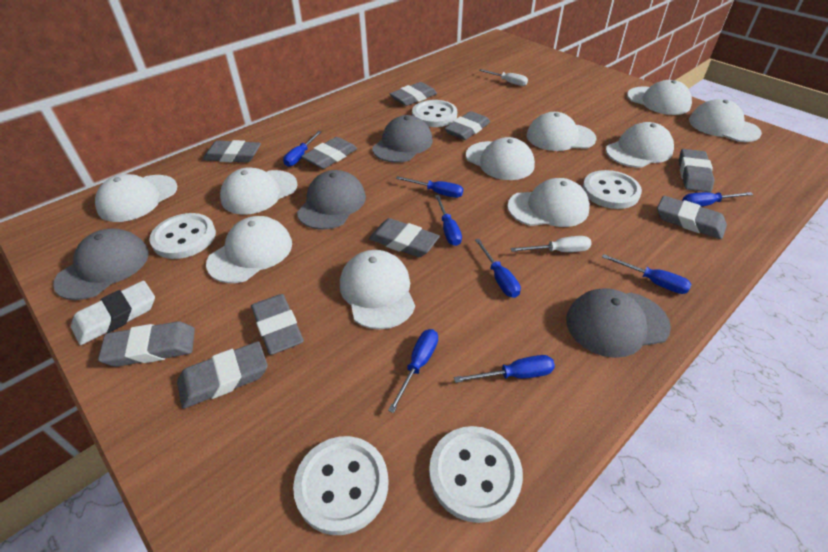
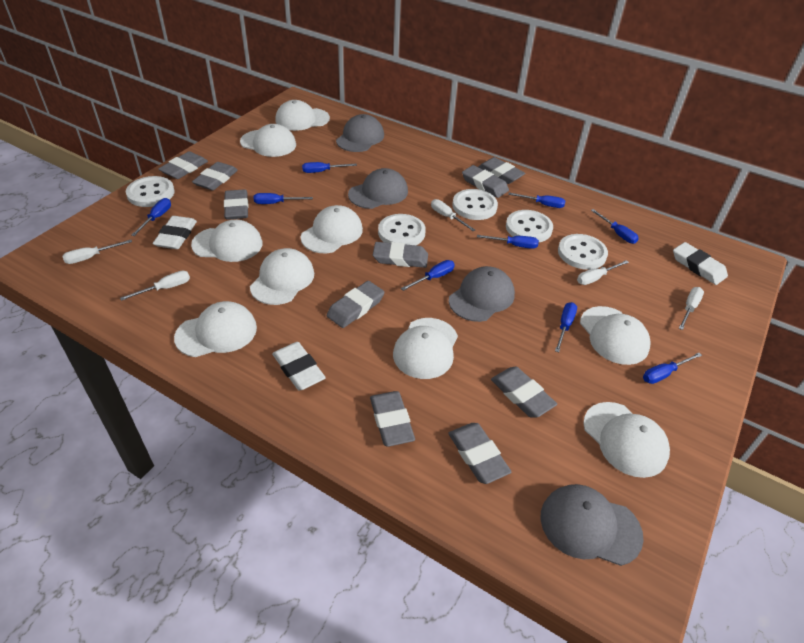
blue screwdriver: [283,131,321,167] [388,329,438,413] [396,176,463,198] [435,195,462,246] [454,355,555,383] [475,239,521,298] [602,254,691,294] [682,192,754,207] = 8 -> [132,198,171,236] [254,193,313,204] [302,162,357,173] [401,260,455,291] [477,235,539,249] [508,192,565,208] [555,302,577,352] [591,209,639,244] [643,353,702,384] = 9
white cap: [95,174,177,222] [206,216,292,283] [220,167,298,215] [340,250,415,329] [466,137,535,180] [507,178,590,227] [527,112,596,151] [606,122,674,168] [627,80,692,115] [689,99,762,142] = 10 -> [174,301,257,357] [191,220,263,262] [240,124,296,157] [250,248,314,305] [275,100,330,131] [301,205,363,253] [393,318,458,379] [580,306,650,365] [583,402,670,478] = 9
white eraser: [71,281,155,345] = 1 -> [153,216,197,249] [272,342,326,391] [673,242,728,285] = 3
white screwdriver: [479,69,528,86] [510,236,592,252] = 2 -> [62,240,132,264] [120,271,190,301] [431,199,475,231] [577,260,629,285] [679,287,704,330] = 5

